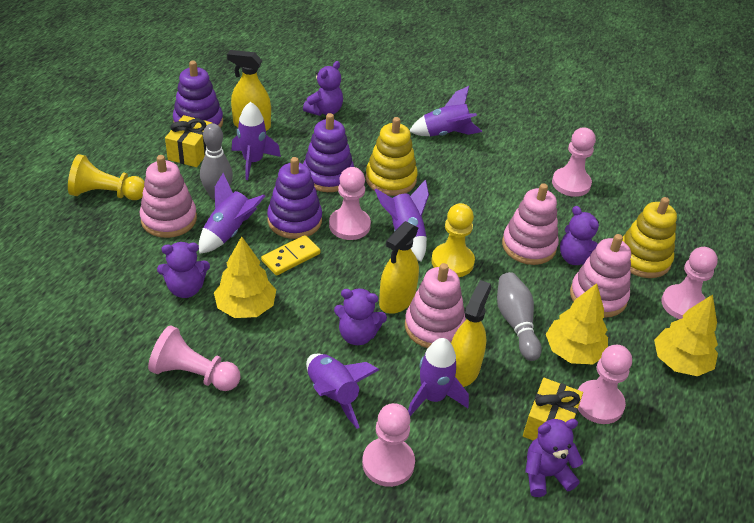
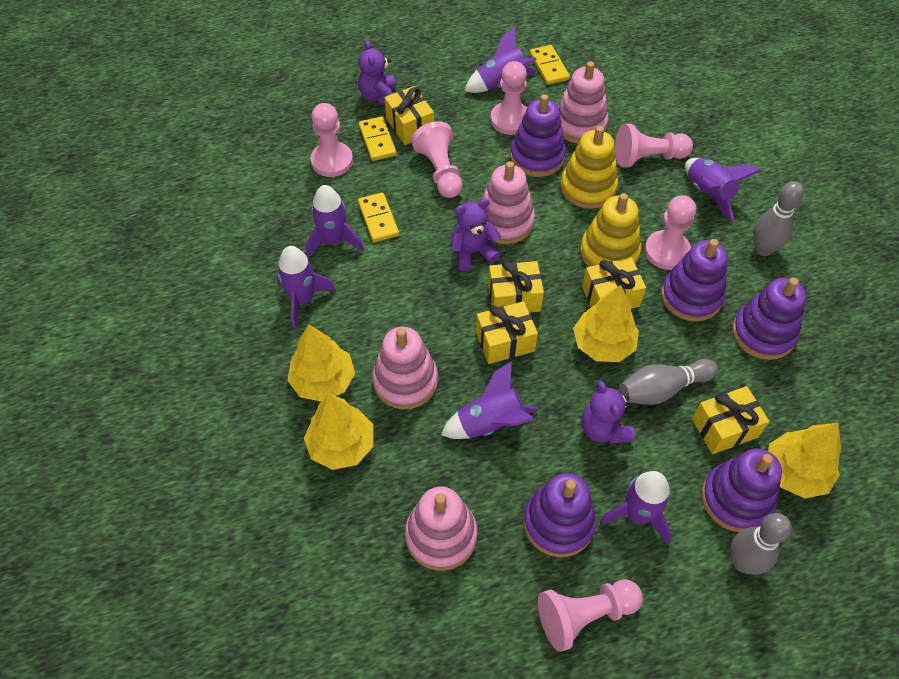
grey bowling pin: [200,123,233,200] [497,272,542,361] = 2 -> [619,359,718,405] [730,513,792,575] [753,181,804,256] = 3
purple stacking toy: [173,61,223,128] [267,157,322,239] [303,113,354,192] = 3 -> [510,94,566,177] [523,473,596,557] [661,239,727,322] [702,448,782,532] [732,278,806,360] = 5
purple teddy bear: [157,242,210,298] [303,61,343,116] [334,288,387,345] [525,419,583,497] [560,206,599,265] = 5 -> [358,40,396,105] [451,199,501,271] [582,380,635,444] = 3
yellow domino: [261,235,321,276] = 1 -> [358,192,399,242] [359,116,397,161] [530,45,570,85] = 3
yellow gift: [165,115,212,167] [523,378,583,441] = 2 -> [384,86,434,145] [476,301,538,364] [488,260,544,313] [582,257,646,309] [692,386,769,454] = 5
yellow pawn: [68,154,145,200] [431,203,475,277] = 2 -> none = 0
yellow spray bottle: [227,50,271,131] [379,221,419,314] [451,280,492,387] = 3 -> none = 0
yellow tree: [214,236,276,318] [546,283,608,364] [654,294,718,376] = 3 -> [287,324,355,402] [304,394,373,470] [573,285,639,362] [768,423,841,499] = 4

